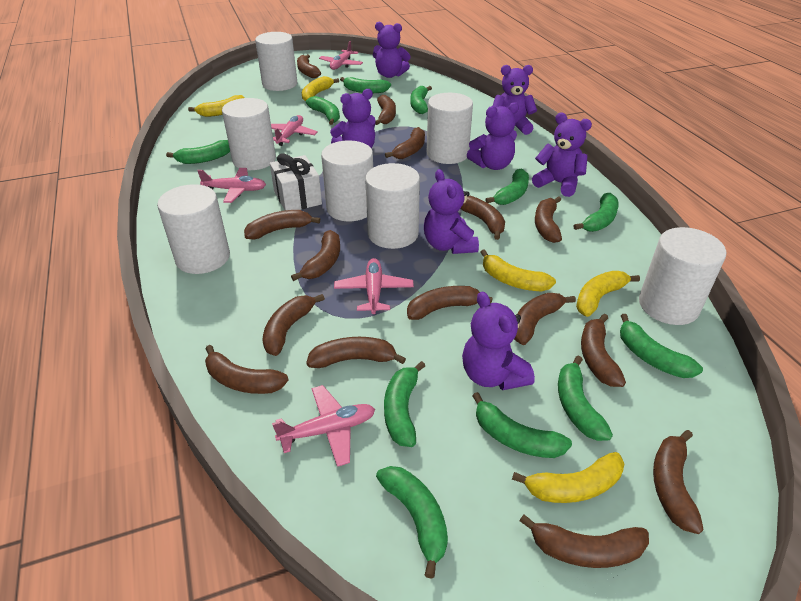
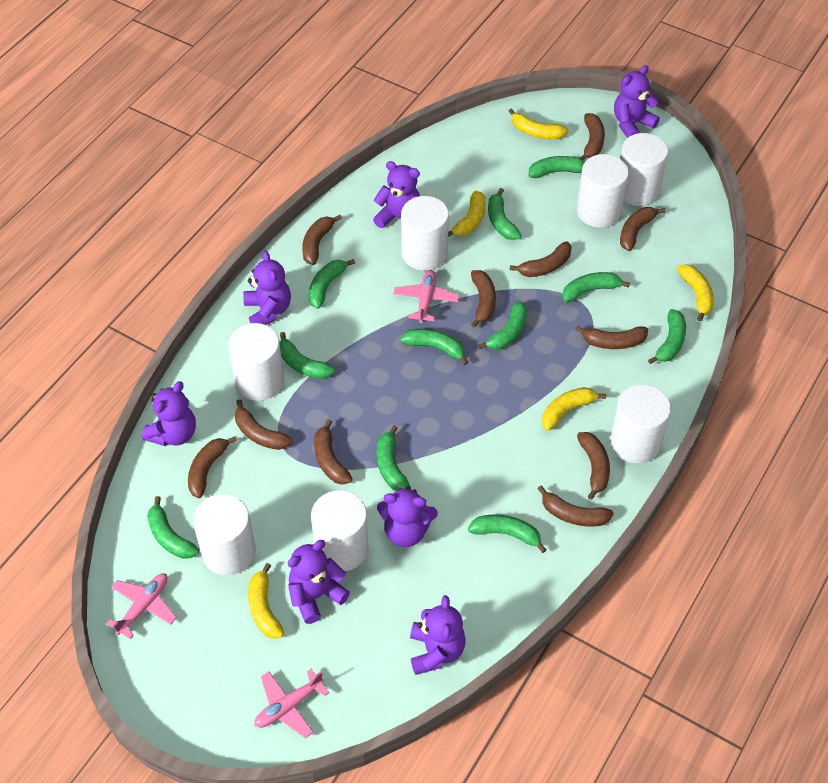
brown banana: [205,345,289,394] [244,210,320,240] [262,294,325,356] [291,230,340,281] [297,54,321,78] [306,337,406,368] [375,95,396,125] [385,127,425,159] [407,286,493,320] [460,195,505,240] [514,293,576,345] [520,514,649,568] [535,196,562,243] [581,314,626,387] [653,430,704,534] = 15 -> [188,436,237,498] [235,399,293,450] [302,215,342,265] [314,419,353,485] [471,270,496,328] [510,241,572,277] [537,485,614,526] [575,325,648,349] [577,432,610,500] [580,113,605,160] [620,207,665,251] = 11
pink plane: [197,168,266,203] [271,115,318,146] [272,385,375,467] [319,41,363,70] [334,258,414,314] = 5 -> [106,573,177,639] [254,669,329,738] [393,270,460,323] = 3
white gift: [270,153,322,210] = 1 -> none = 0

